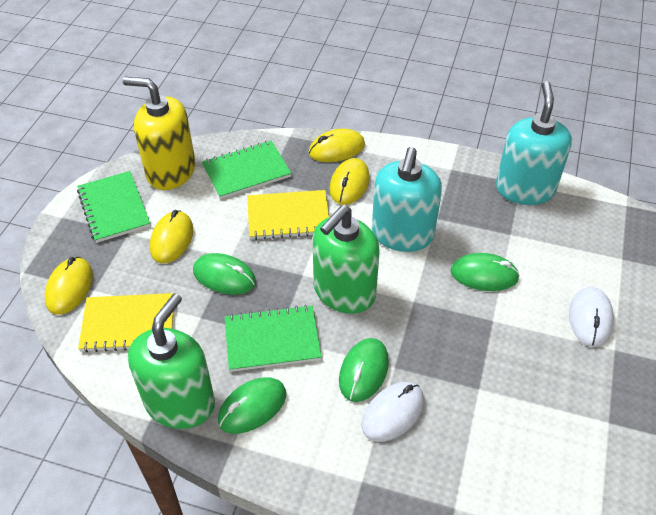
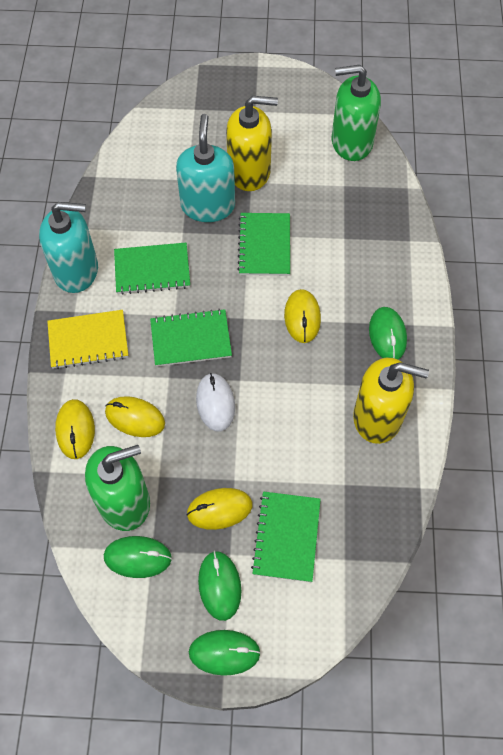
green notebook: [77,171,150,243] [202,140,291,199] [225,305,322,372] = 3 -> [114,243,190,295] [150,309,232,367] [237,213,290,276] [251,491,321,582] = 4
white mouse: [362,382,424,442] [569,287,614,347] = 2 -> [196,373,235,432] = 1
yellow notebook: [78,293,174,353] [247,190,329,240] = 2 -> [47,310,128,369] = 1
yellow soap dispenser: [123,77,195,190] = 1 -> [226,96,278,191] [353,357,429,444] = 2

